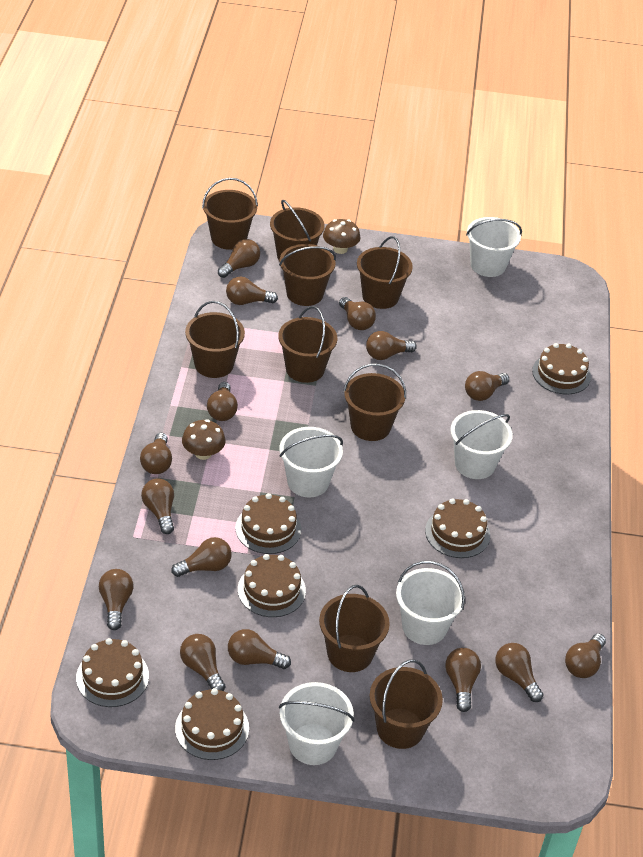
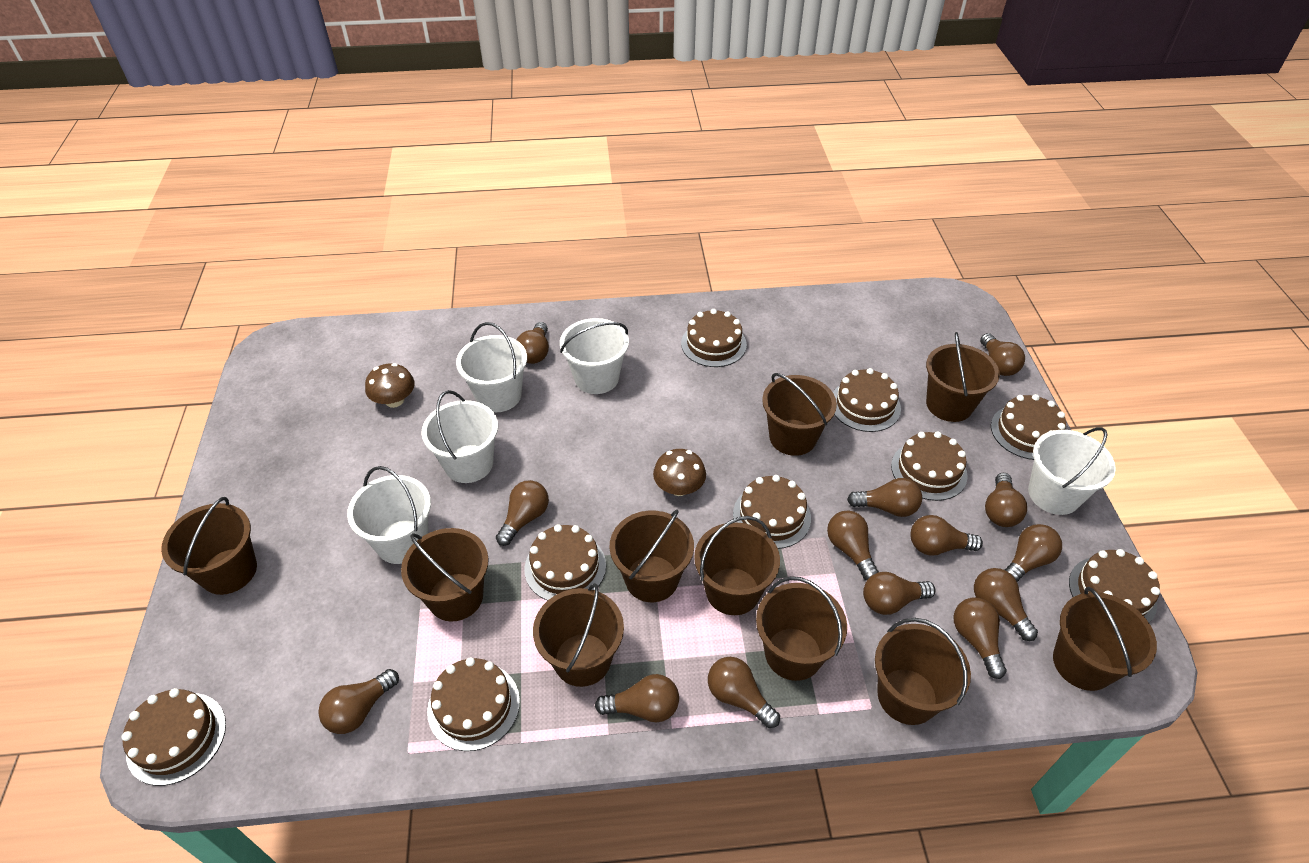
brown bucket: [185,301,245,378] [202,178,258,250] [270,200,325,261] [278,306,337,383] [279,244,336,306] [319,585,390,672] [343,363,406,441] [357,236,413,309] [369,659,443,749] = 9 -> [161,497,257,595] [401,528,489,621] [533,583,624,687] [609,510,694,602] [694,516,780,615] [756,576,847,681] [762,373,837,456] [875,618,971,725] [926,332,1000,422] [1053,587,1157,691] = 10
brown cake: [76,638,149,707] [175,688,249,760] [235,493,301,554] [238,554,306,617] [425,498,490,558] [532,343,591,394] = 6 -> [122,688,226,786] [427,657,520,751] [524,524,606,601] [681,309,747,367] [733,475,811,549] [833,368,901,432] [891,432,968,501] [991,394,1066,460] [1069,549,1160,623] = 9
brown light bulb: [99,569,133,630] [140,433,172,474] [141,478,174,534] [171,537,232,577] [180,634,225,691] [207,382,238,421] [218,239,260,278] [226,277,278,305] [228,629,291,669] [339,297,376,330] [366,331,417,360] [445,648,481,712] [465,371,509,401] [495,643,544,702] [565,634,606,678] = 15 -> [318,669,399,734] [496,480,549,546] [517,322,549,364] [595,674,679,722] [708,657,780,728] [827,510,879,580] [847,478,922,517] [863,572,936,615] [910,515,983,556] [954,597,1006,679] [974,568,1038,641] [980,333,1025,376] [985,473,1027,527] [1005,524,1062,582] = 14

